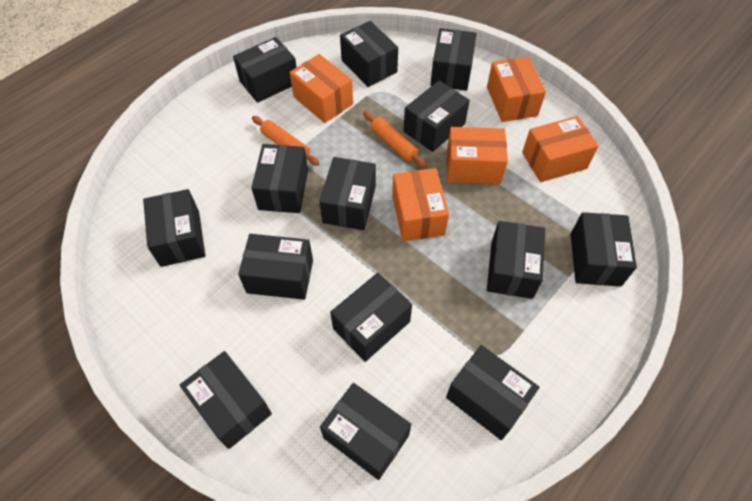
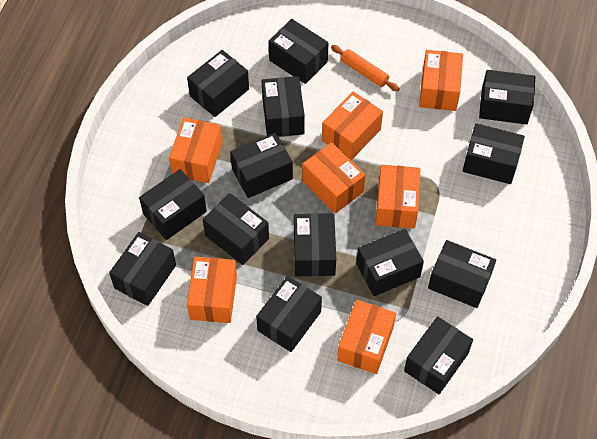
orange box: [290,54,353,123] [392,168,449,241] [447,127,508,184] [487,57,546,122] [522,116,599,182] = 5 -> [169,117,222,183] [187,257,237,323] [302,142,366,213] [322,91,383,160] [337,299,396,374] [376,165,420,229] [419,50,463,111] = 7
orange rolling pin: [252,116,320,166] [363,111,427,168] = 2 -> [331,45,400,92] = 1

